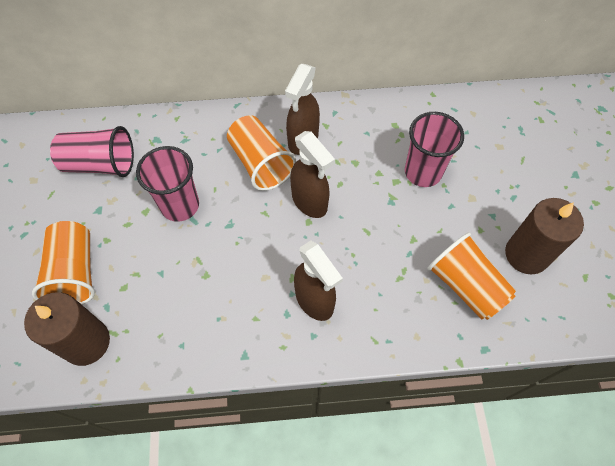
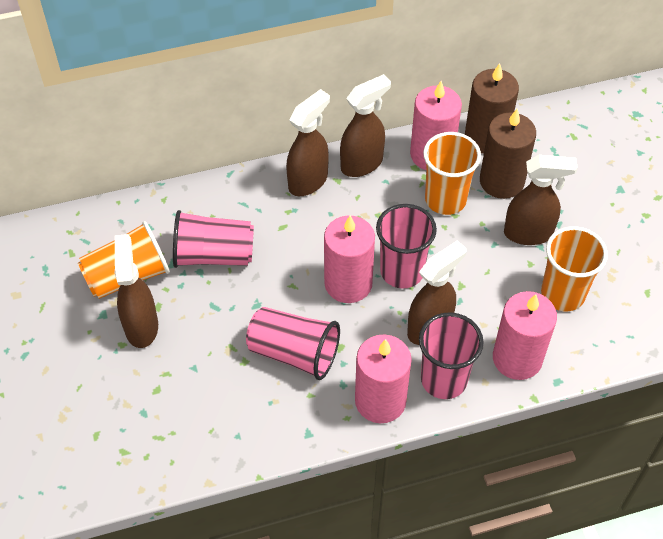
brown spray bottle: [285,64,320,155] [290,131,335,218] [294,241,343,321] = 3 -> [114,234,158,348] [286,89,330,196] [340,74,391,177] [407,240,467,345] [504,155,578,245] = 5
pink candle: none = 0 -> [324,216,375,303] [355,334,412,423] [410,81,462,170] [493,291,557,380] = 4
pink cup: [50,126,134,177] [136,146,199,222] [405,112,464,187] = 3 -> [173,210,254,268] [246,307,340,380] [376,204,437,288] [419,312,484,399] = 4

